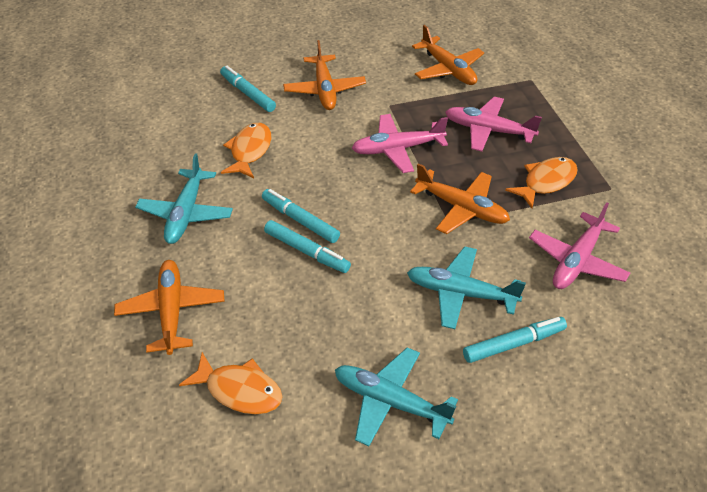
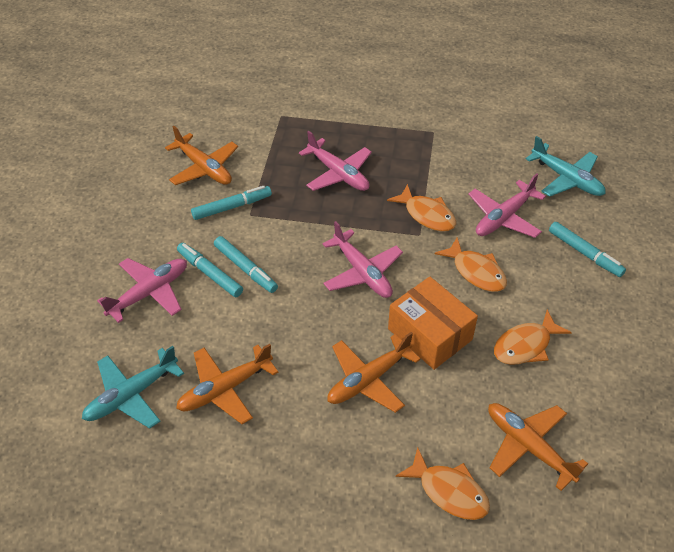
orange box: none = 0 -> [388,277,478,370] = 1
orange fish: [179,352,282,414] [221,123,271,178] [505,157,578,208] = 3 -> [387,184,456,232] [396,447,490,520] [435,238,507,292] [494,310,572,365] = 4
pink plane: [352,114,448,173] [445,97,542,152] [529,202,630,289] = 3 -> [97,258,187,323] [299,131,372,191] [322,221,403,298] [468,173,546,238] = 4
turquoise plane: [135,153,233,244] [335,347,458,446] [407,246,526,329] = 3 -> [82,346,184,429] [526,136,606,197] = 2

